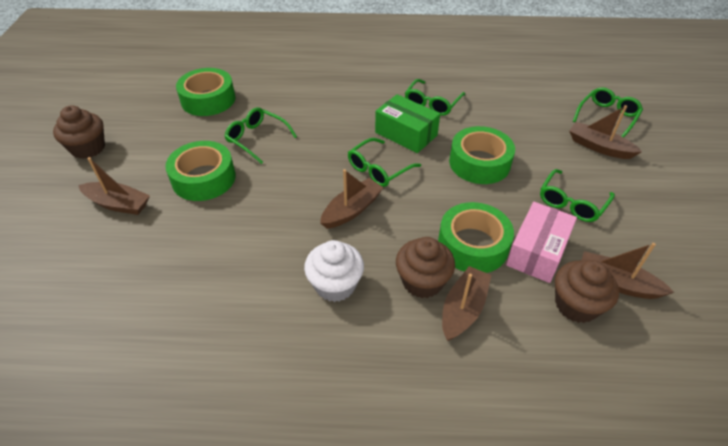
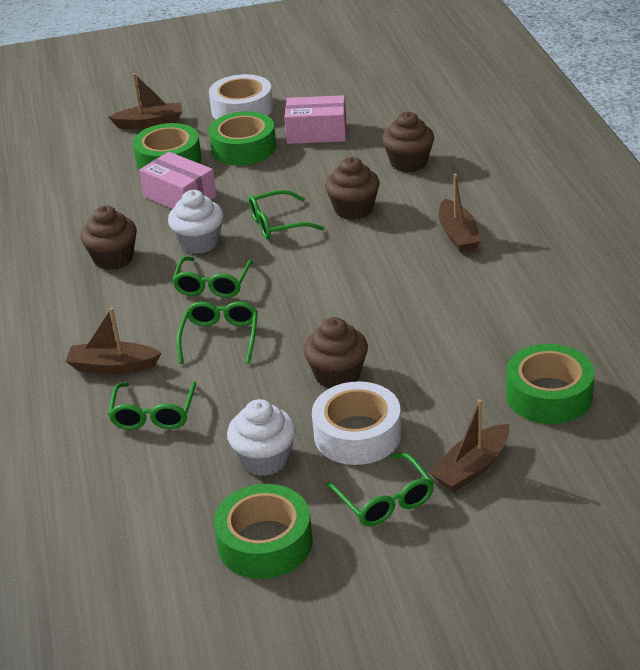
brown boat: [78,157,150,215] [320,169,384,229] [442,266,491,341] [569,105,642,159] [581,243,675,299] = 5 -> [65,308,161,374] [109,73,182,129] [430,399,510,492] [439,174,481,253] = 4
brown cupcake: [53,105,105,159] [396,237,455,298] [555,260,619,323] = 3 -> [80,206,137,270] [303,317,368,388] [325,157,380,220] [382,112,434,172] = 4
green box: [375,94,440,153] = 1 -> none = 0
pink box: [506,202,577,283] = 1 -> [139,152,217,209] [284,95,347,144] = 2
white cupcake: [304,240,364,302] = 1 -> [168,190,224,254] [227,399,296,476] = 2
white tape: none = 0 -> [209,74,273,119] [312,381,401,465] = 2

